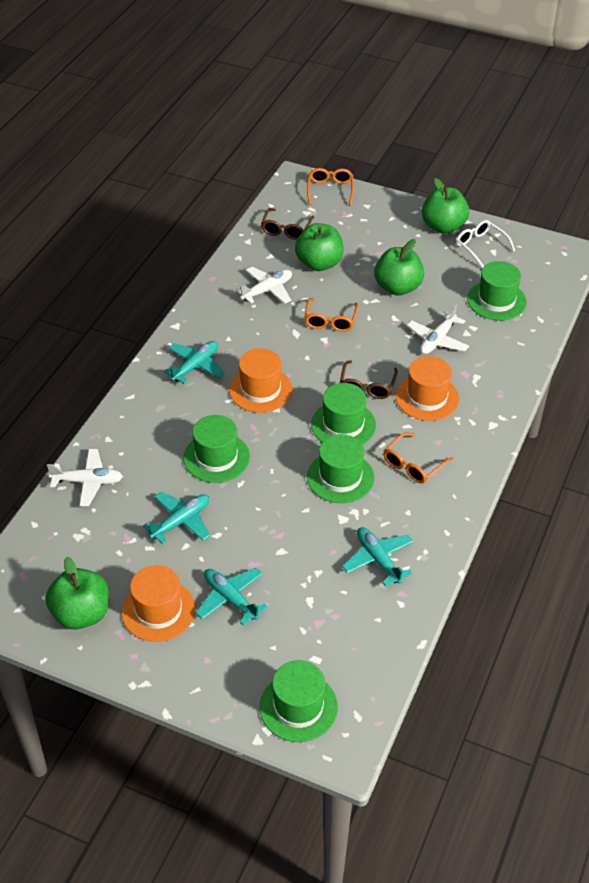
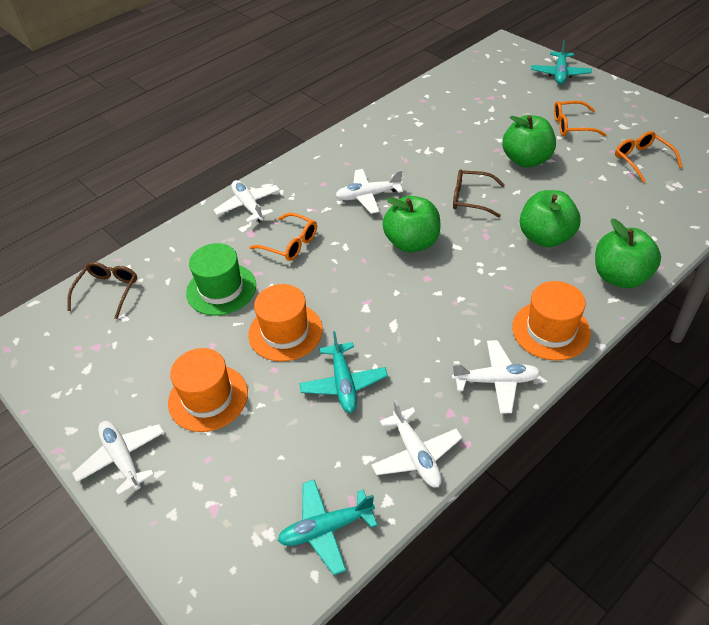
green hat: [183,415,250,483] [260,660,338,742] [307,434,374,503] [311,383,376,445] [467,261,527,321] = 5 -> [186,243,256,316] = 1
turquoise plane: [143,492,210,544] [164,341,225,384] [196,568,268,626] [342,527,413,587] = 4 -> [278,480,378,575] [299,331,388,413] [531,40,592,85] = 3
white glasses: [456,220,515,268] = 1 -> none = 0
white plane: [47,449,123,506] [235,267,292,304] [407,304,469,354] = 3 -> [72,421,164,496] [214,180,280,223] [335,169,403,214] [371,400,462,487] [452,340,541,414] = 5

